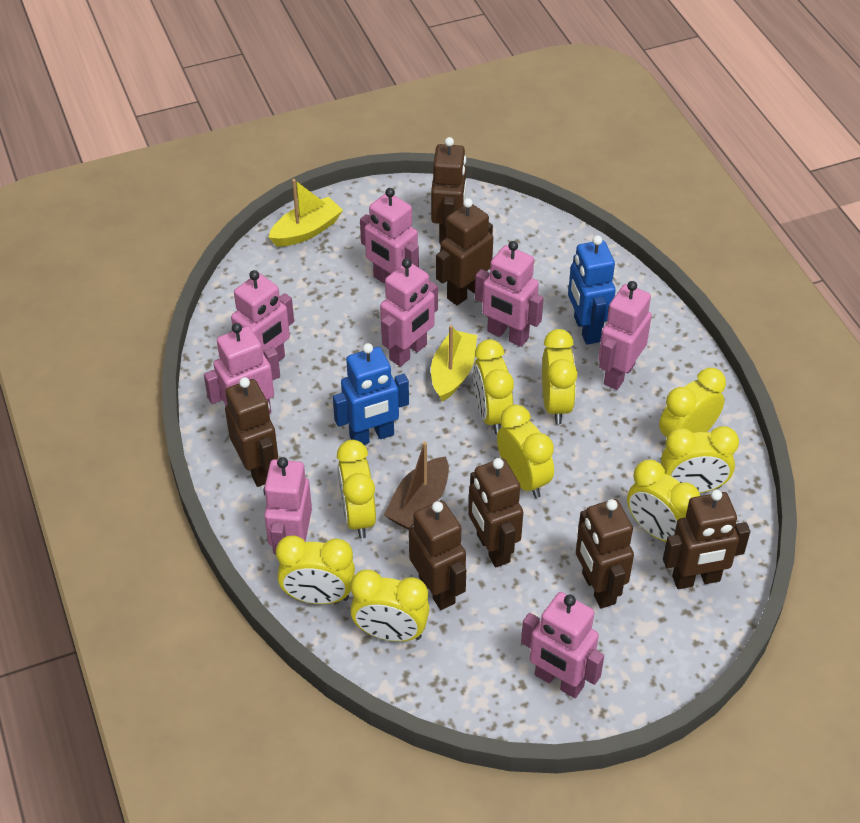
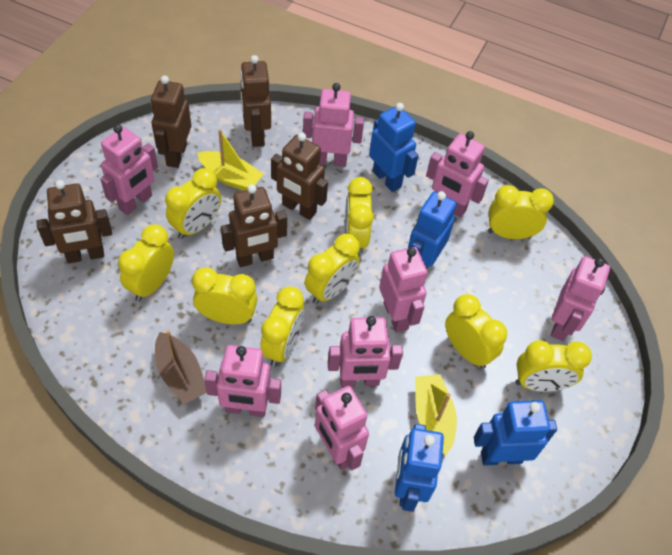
blue robot: [333,343,409,445] [568,235,616,345] = 2 -> [369,103,419,192] [395,424,444,512] [408,191,457,268] [474,400,557,466] = 4
brown robot: [225,377,278,487] [409,500,466,610] [431,137,466,243] [436,198,493,305] [468,458,523,567] [576,499,634,608] [663,489,750,589] = 7 -> [36,180,112,263] [151,76,191,168] [221,184,287,267] [240,55,271,147] [271,132,328,220] = 5

